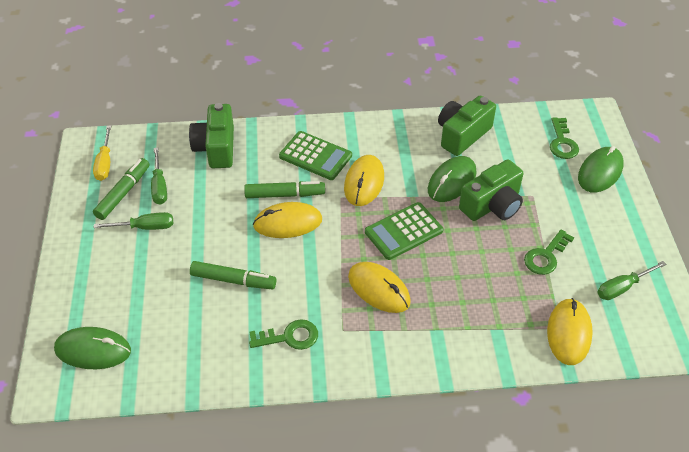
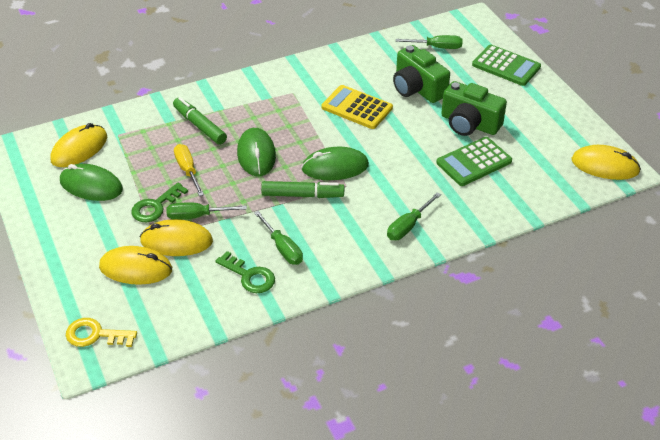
green camera: [189,103,234,168] [438,96,496,156] [459,159,523,221] = 3 -> [393,45,450,103] [441,81,507,136] = 2
green key: [249,319,318,350] [524,229,574,275] [550,117,579,159] = 3 -> [131,183,188,222] [216,251,275,293] = 2
green marker: [93,158,150,220] [190,261,276,290] [244,181,325,198] = 3 -> [173,97,227,145] [261,181,344,198] = 2
green screwdriver: [94,212,173,230] [151,148,167,205] [597,261,667,300] = 3 -> [166,203,247,220] [254,211,303,265] [387,192,441,240] [396,35,462,49] = 4
yellow calculator: none = 0 -> [321,85,393,129] = 1
yellow key: none = 0 -> [66,318,137,347] = 1

